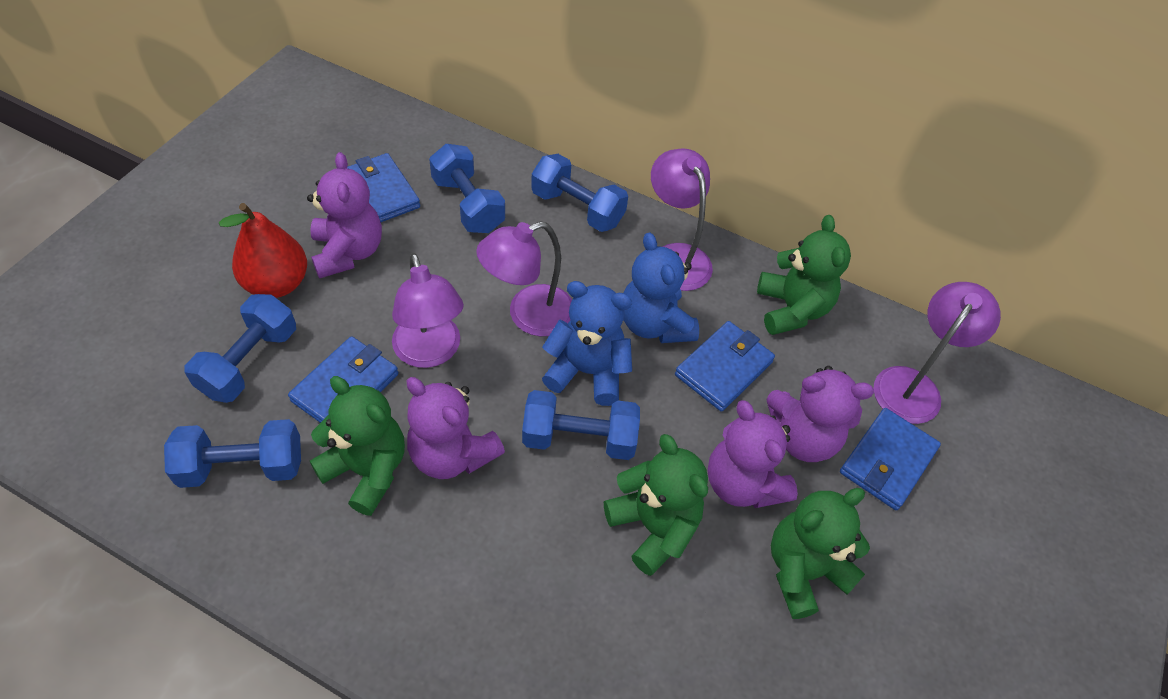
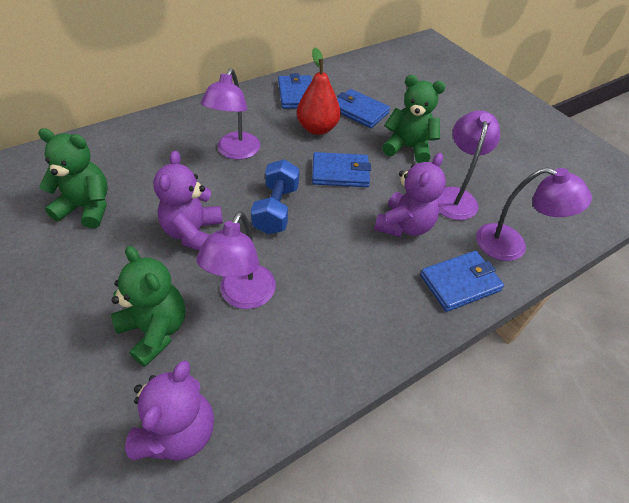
blue dumbbell: [164,419,301,488] [184,294,296,403] [429,144,505,233] [522,390,640,460] [531,154,628,232] = 5 -> [251,159,300,234] = 1
blue teddy bear: [542,281,632,406] [624,232,699,343] = 2 -> none = 0
green teddy bear: [310,376,405,516] [604,434,708,576] [757,215,851,335] [771,488,870,619] = 4 -> [38,128,108,228] [111,246,186,367] [382,75,446,163] = 3
purple teddy bear: [307,152,382,278] [406,377,505,479] [708,400,798,508] [767,366,874,462] = 4 -> [125,360,214,461] [153,151,223,251] [374,153,446,237] = 3

